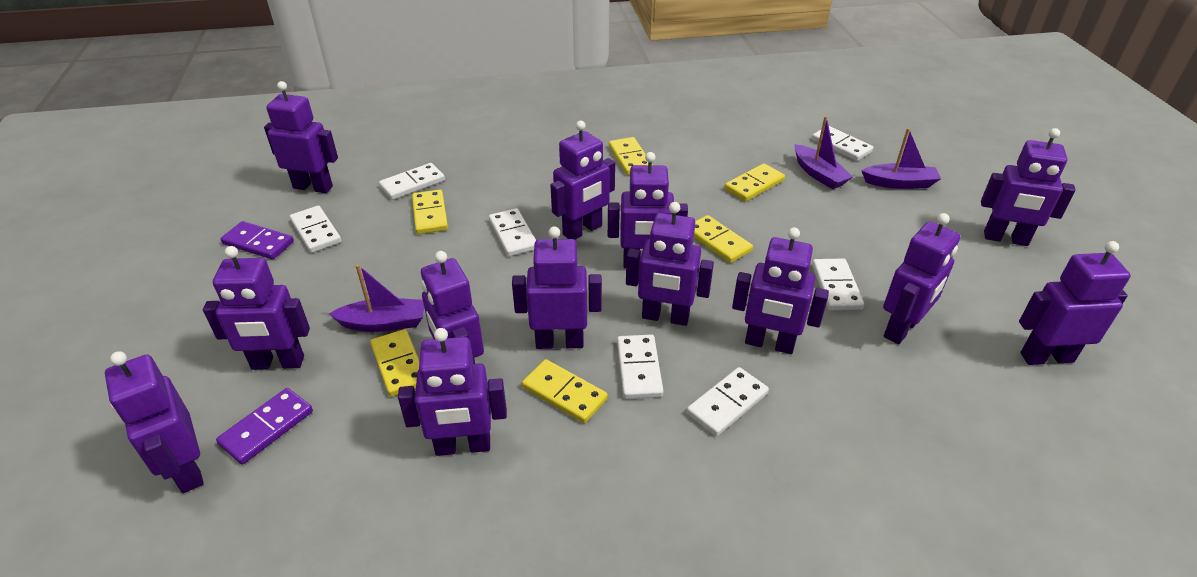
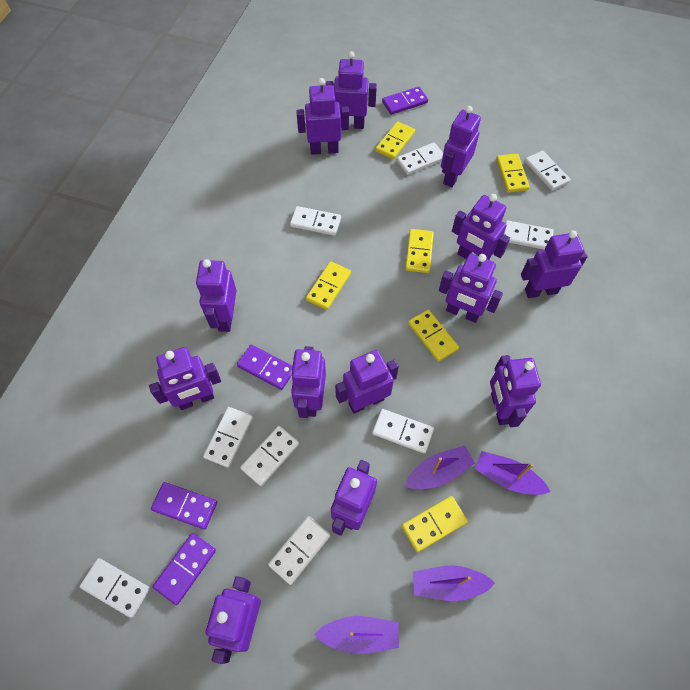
purple boat: [329,264,424,332] [795,116,853,189] [861,128,941,189] = 3 -> [314,616,399,654] [405,445,475,489] [413,565,495,601] [475,451,550,495] = 4
purple domino: [216,388,313,465] [220,221,294,260] = 2 -> [151,482,217,530] [153,533,216,605] [237,345,293,390] [382,87,428,115] = 4
white domino: [290,206,341,253] [379,163,445,200] [489,208,536,256] [617,335,663,399] [686,367,769,436] [812,126,873,161] [812,258,864,310] = 7 -> [80,558,150,618] [203,407,253,468] [240,426,299,486] [268,516,330,585] [290,206,341,236] [372,409,434,454] [397,142,443,175] [504,220,554,250] [525,151,571,191] = 9

